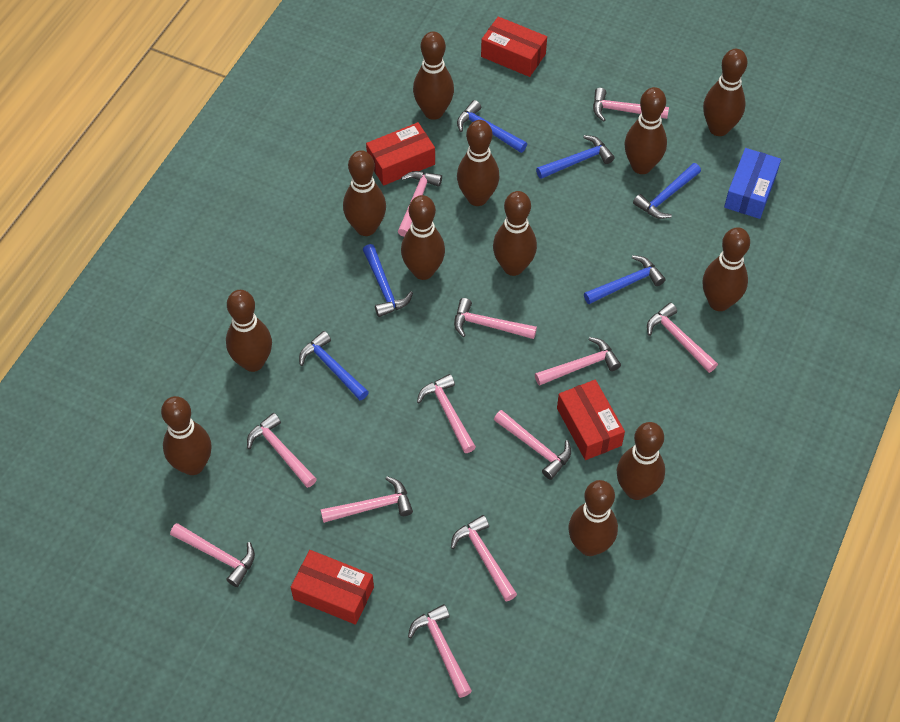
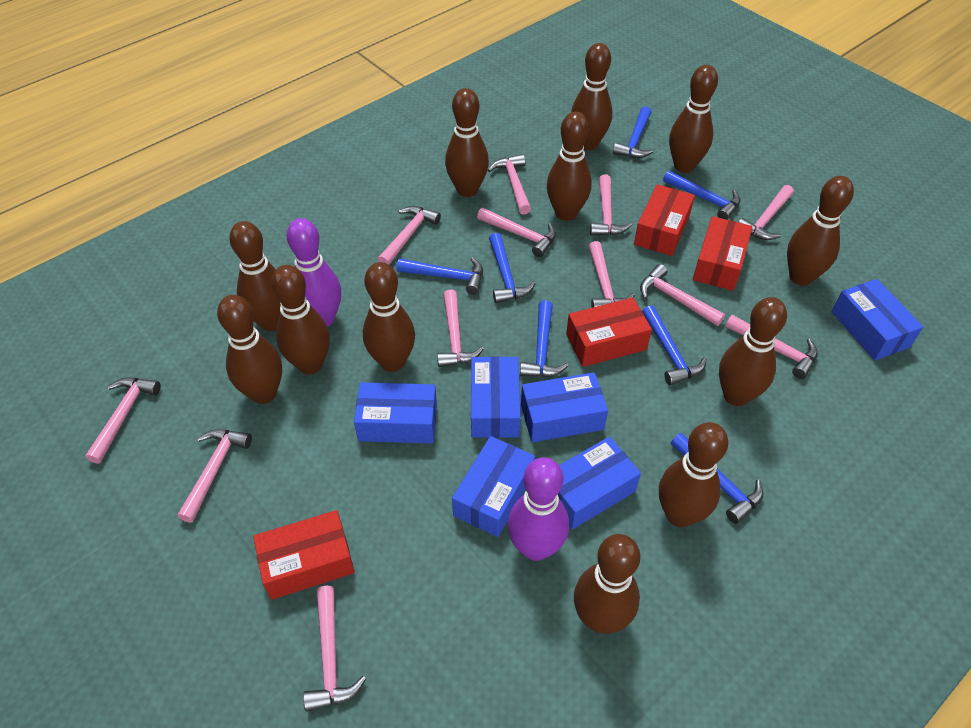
blue box: [724,148,781,219] = 1 -> [354,382,437,443] [452,436,535,537] [471,356,521,438] [521,372,608,442] [558,437,641,530] [832,279,923,361] = 6
blue hammer: [299,331,369,400] [363,244,413,317] [457,100,527,153] [536,135,614,179] [584,255,666,304] [633,163,701,219] = 6 -> [397,257,483,295] [489,233,536,303] [520,300,569,377] [613,106,653,158] [642,305,707,385] [663,170,741,220] [671,433,763,524] = 7
purple bowling pin: none = 0 -> [287,218,341,327] [508,457,569,561] = 2

